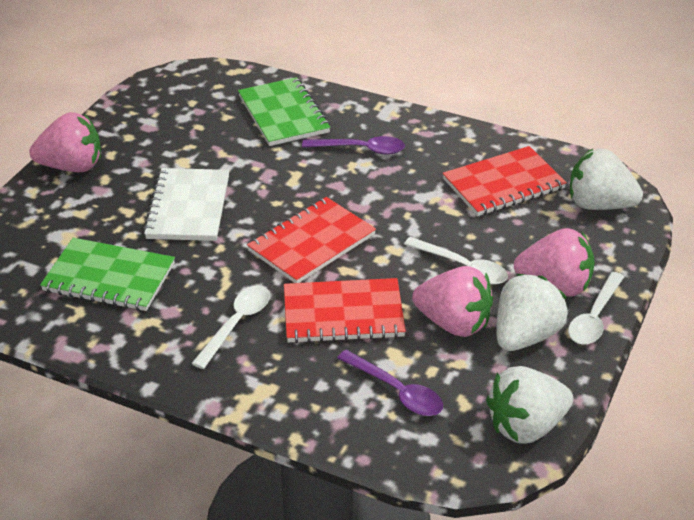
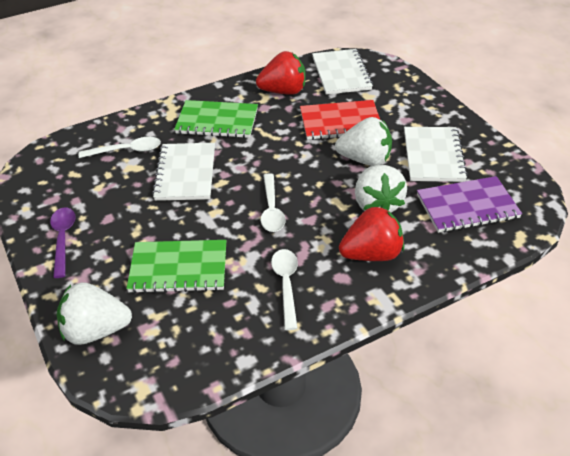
pink strawberry: [29,112,101,172] [412,266,493,337] [514,228,595,296] = 3 -> none = 0
purple notebook: none = 0 -> [417,176,522,233] = 1
purple spoon: [302,136,405,154] [337,350,443,416] = 2 -> [50,207,76,278] = 1
red notebook: [247,197,376,283] [284,278,406,343] [443,146,567,216] = 3 -> [300,100,380,140] = 1
red strawberry: none = 0 -> [256,51,305,95] [339,206,404,261] = 2
white notebook: [143,168,229,241] = 1 -> [152,143,215,201] [312,49,373,95] [404,127,468,182] = 3

